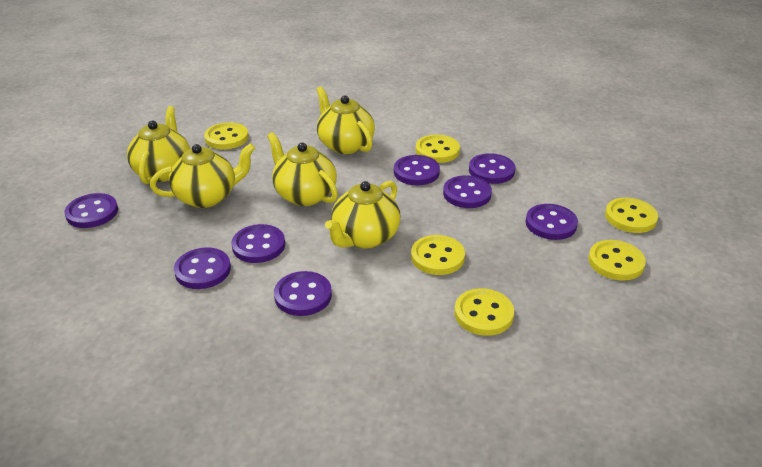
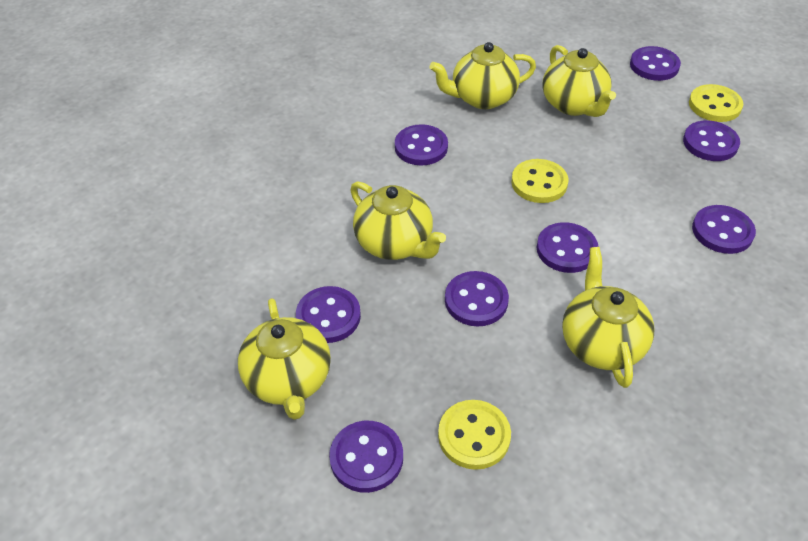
yellow button: [204,122,248,149] [411,235,465,275] [416,135,460,163] [454,289,514,336] [588,240,646,280] [605,198,658,233] = 6 -> [438,400,511,470] [511,159,568,203] [689,84,743,122] = 3

